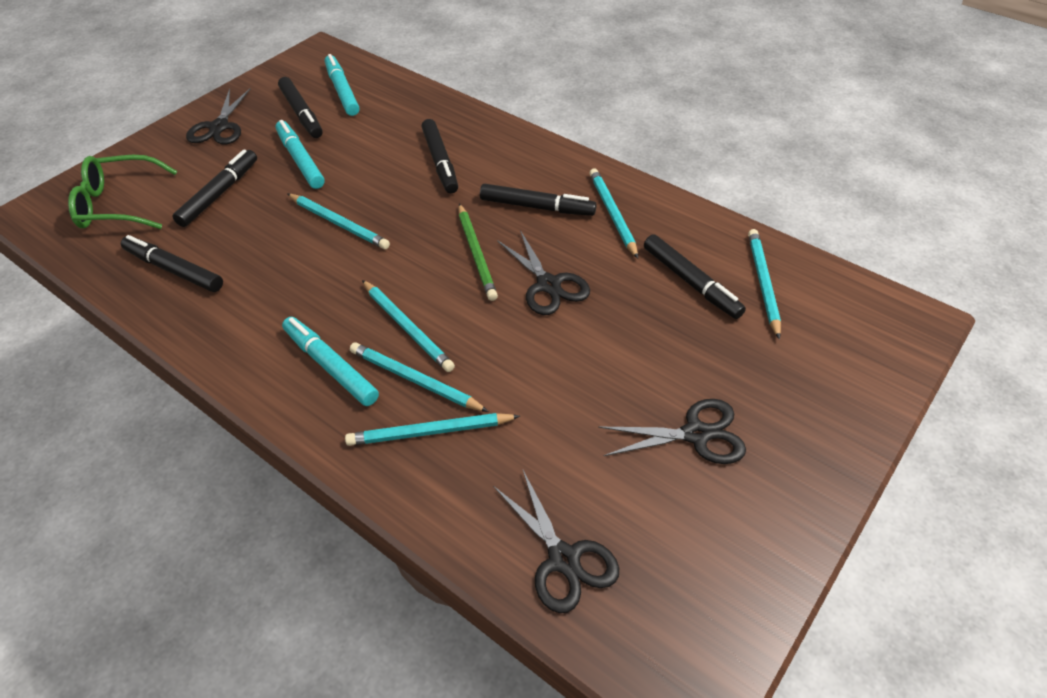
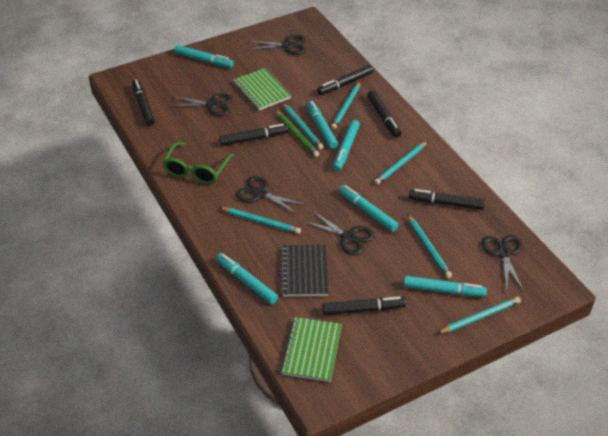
black notebook: none = 0 -> [280,245,329,297] = 1
black scissors: [186,89,250,145] [493,470,619,613] [497,230,590,315] [598,399,746,464] = 4 -> [168,93,233,116] [236,176,306,214] [247,35,306,55] [303,211,375,255] [482,235,524,291] = 5
green notebook: none = 0 -> [233,68,291,110] [281,317,342,382] = 2
turquoise marker: [275,120,325,189] [282,317,379,406] [325,54,360,116] = 3 -> [174,45,234,68] [216,253,278,304] [306,101,338,149] [333,120,360,171] [339,185,399,232] [404,276,487,297] = 6

